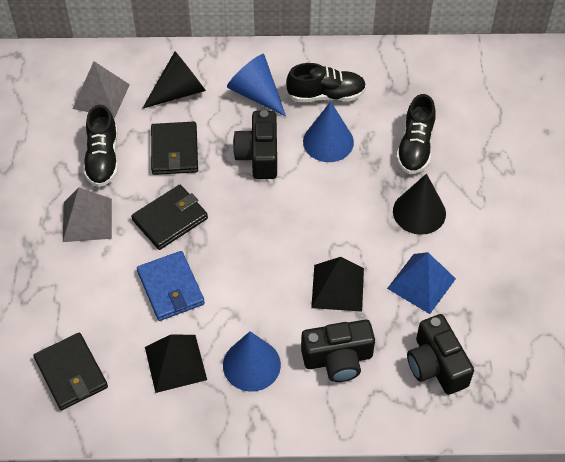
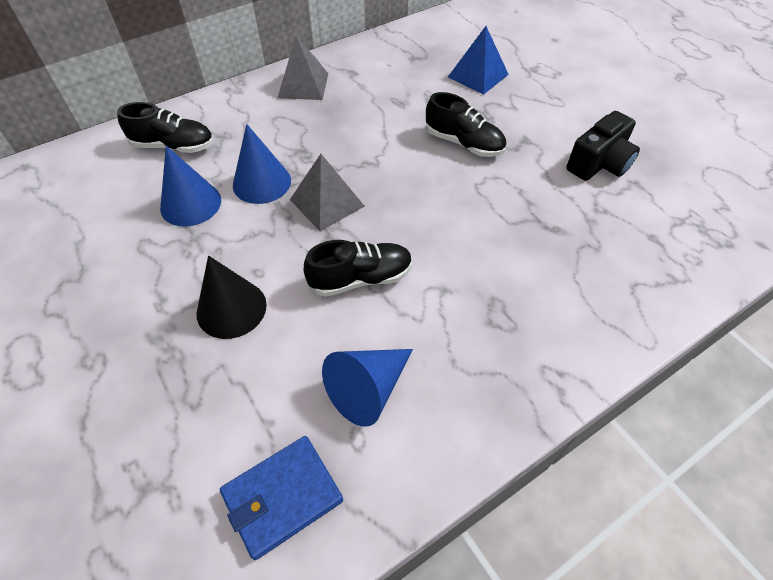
black camera: [233,110,277,179] [301,320,375,382] [407,314,474,395] = 3 -> [566,111,640,181] = 1
black cone: [142,51,206,109] [393,174,446,235] = 2 -> [196,256,267,339] = 1
black pyramid: [145,334,207,393] [311,257,364,312] = 2 -> none = 0
black wallet: [33,333,108,411] [131,185,208,250] [151,122,198,175] = 3 -> none = 0

